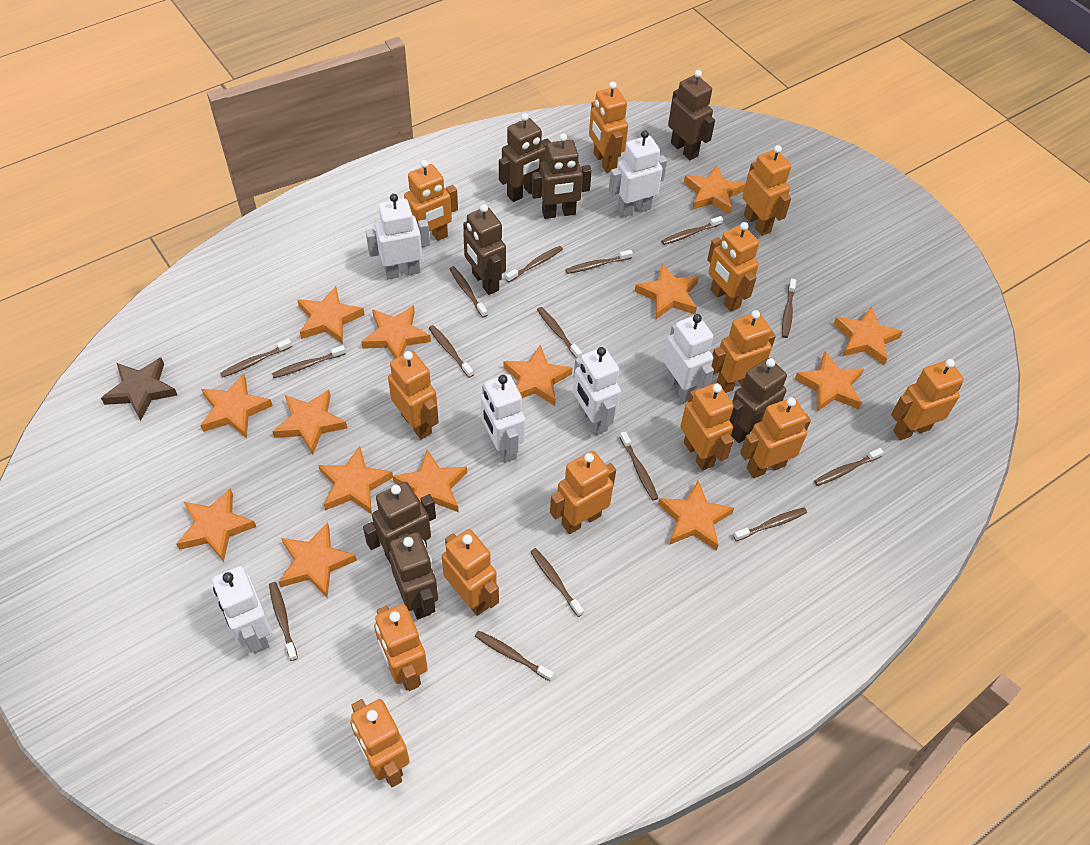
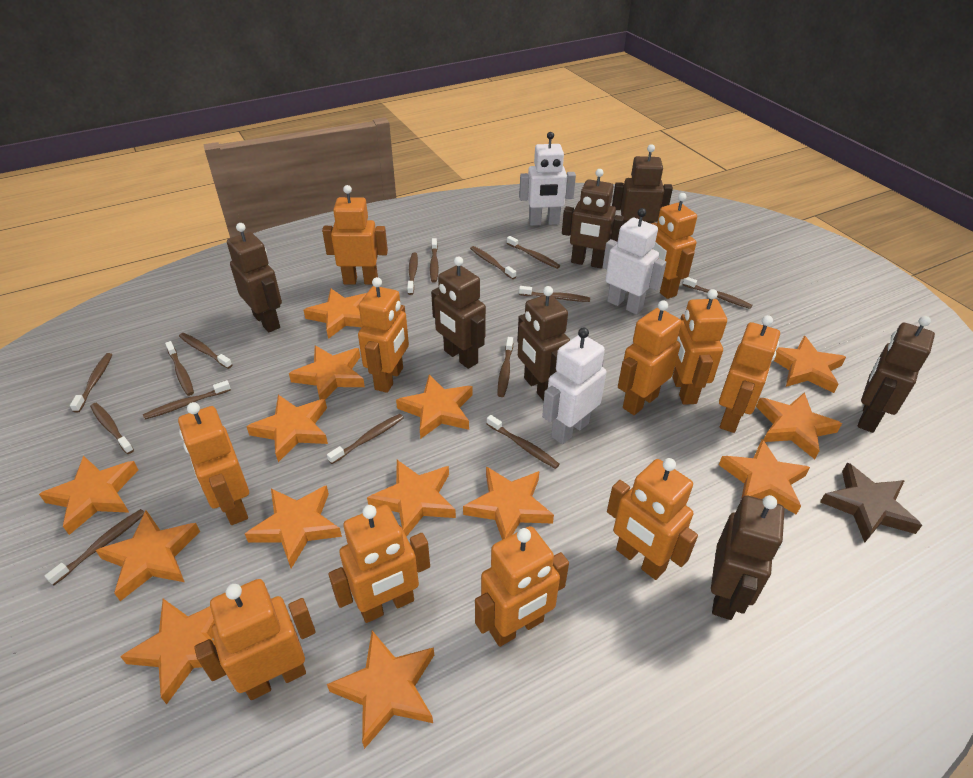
orange robot: [350,699,410,787] [374,604,428,691] [388,351,439,439] [404,160,458,241] [442,529,499,616] [550,451,616,534] [589,81,628,173] [680,383,734,471] [707,222,759,312] [711,310,776,393] [740,397,811,478] [742,145,791,236] [891,359,964,440] = 13 -> [178,402,249,525] [194,579,316,700] [322,185,388,285] [329,505,430,623] [358,277,409,393] [475,526,569,647] [607,458,698,580] [618,300,681,415] [651,193,697,299] [672,289,727,405] [719,315,780,433] = 11
white robot: [212,566,272,654] [366,194,430,279] [481,374,526,463] [573,347,621,435] [609,130,667,217] [663,314,714,403] = 6 -> [519,132,576,226] [542,327,607,444] [603,208,666,315] = 3

